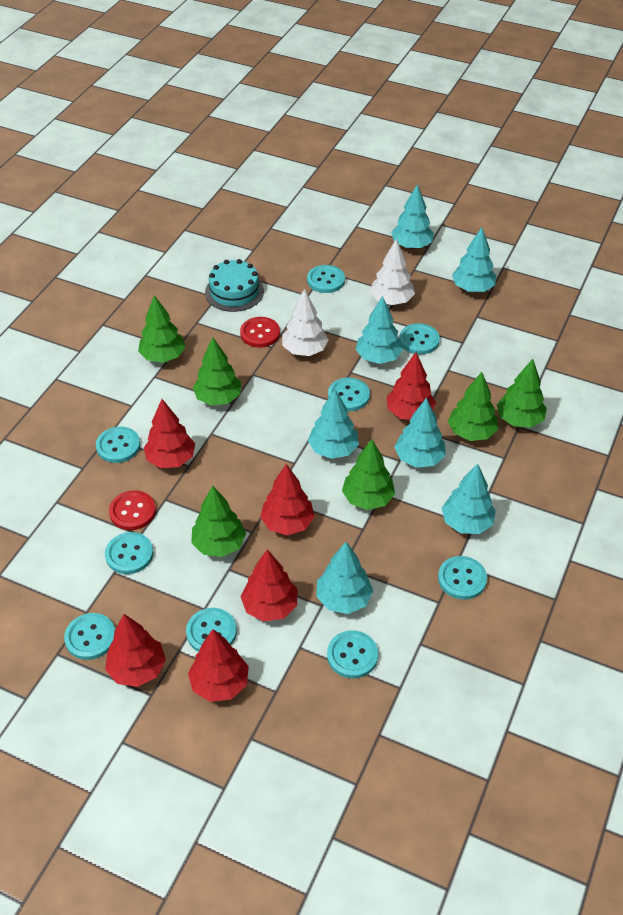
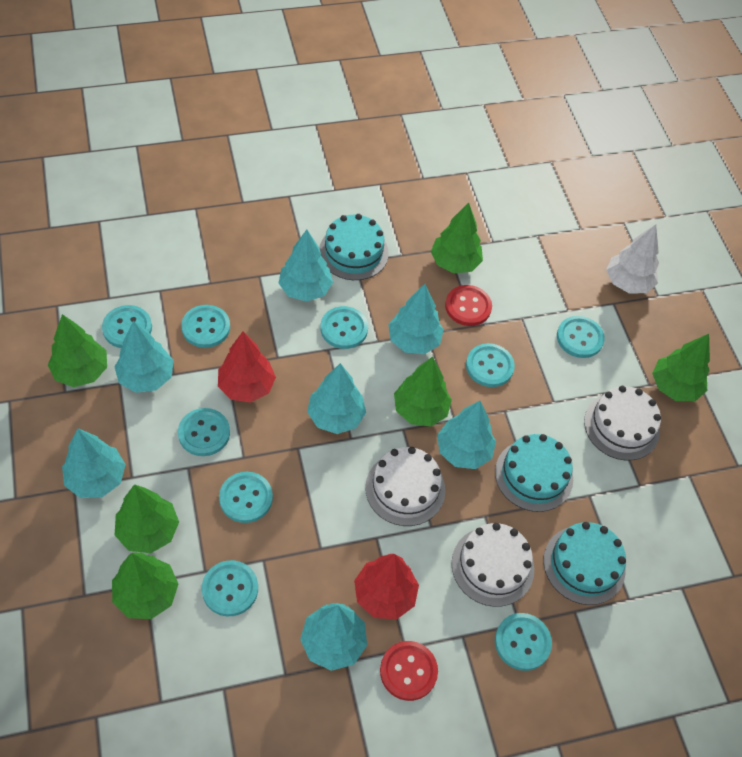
red tree: [105,614,166,687] [144,399,195,468] [188,629,249,702] [241,549,297,622] [260,464,315,535] [387,352,436,420] = 6 -> [218,331,276,403] [354,554,419,619] = 2
turquoise cake: [205,259,264,312] = 1 -> [319,214,389,280] [495,434,573,512] [543,522,626,605] = 3
white cake: none = 0 -> [365,447,445,526] [451,523,534,607] [584,386,661,460] = 3
white tree: [282,288,329,356] [370,239,415,305] = 2 -> [606,225,659,294] = 1

